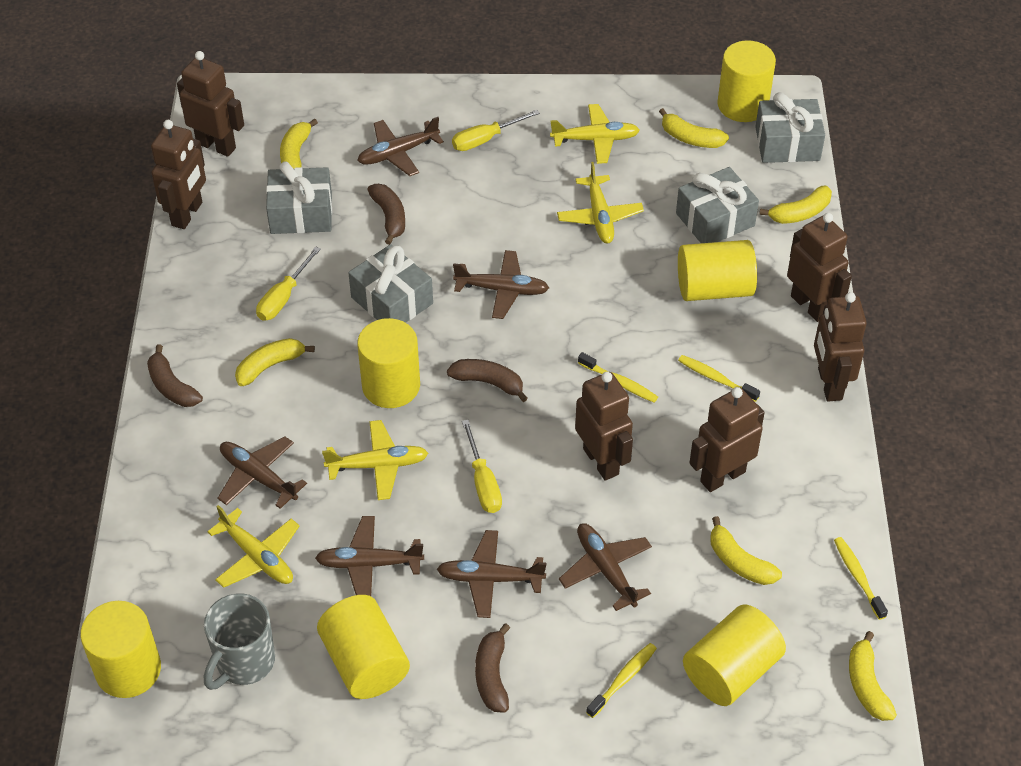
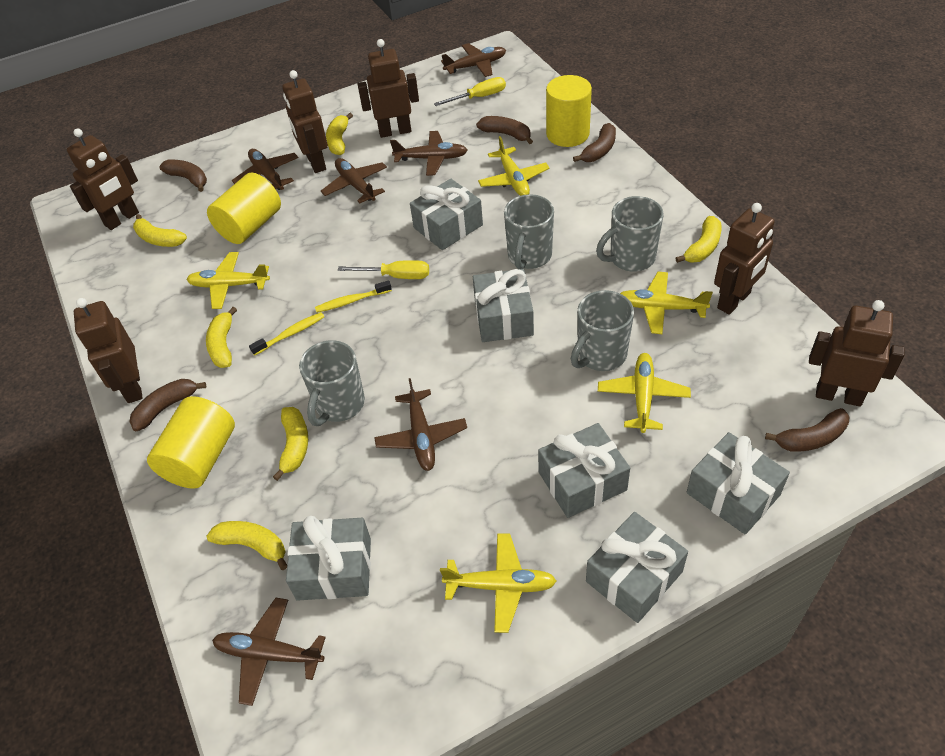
brown banana: [147,344,203,407] [367,184,405,245] [447,359,528,402] [475,623,510,713] = 4 -> [129,379,206,431] [159,159,207,192] [476,116,533,144] [573,123,616,162] [765,408,849,452] = 5
grey gift: [266,161,332,234] [348,244,433,323] [676,167,759,243] [755,92,825,163] = 4 -> [286,516,371,601] [410,179,483,250] [473,269,534,342] [538,423,630,518] [586,512,688,623] [687,432,790,535] = 6
grey mug: [204,593,275,690] = 1 -> [299,340,365,426] [504,194,554,269] [571,290,634,371] [596,196,664,272] = 4
yellow cylinder: [80,601,161,698] [317,595,410,699] [357,318,420,408] [678,240,757,301] [683,605,786,706] [718,40,776,122] = 6 -> [147,396,235,489] [207,173,281,244] [546,75,592,147] = 3
yellow plane: [208,505,300,588] [322,420,428,500] [550,104,640,164] [557,162,644,243] = 4 -> [186,252,270,309] [440,533,556,633] [478,136,549,196] [598,353,691,433] [620,272,713,334] = 5
yellow screwdriver: [256,247,321,321] [452,110,540,151] [462,420,502,513] = 3 -> [338,260,429,279] [434,77,506,106] = 2
yellow toothbrush: [578,352,658,403] [586,643,657,718] [678,355,760,402] [834,537,888,620] = 4 -> [249,312,324,356] [315,280,392,313] = 2

